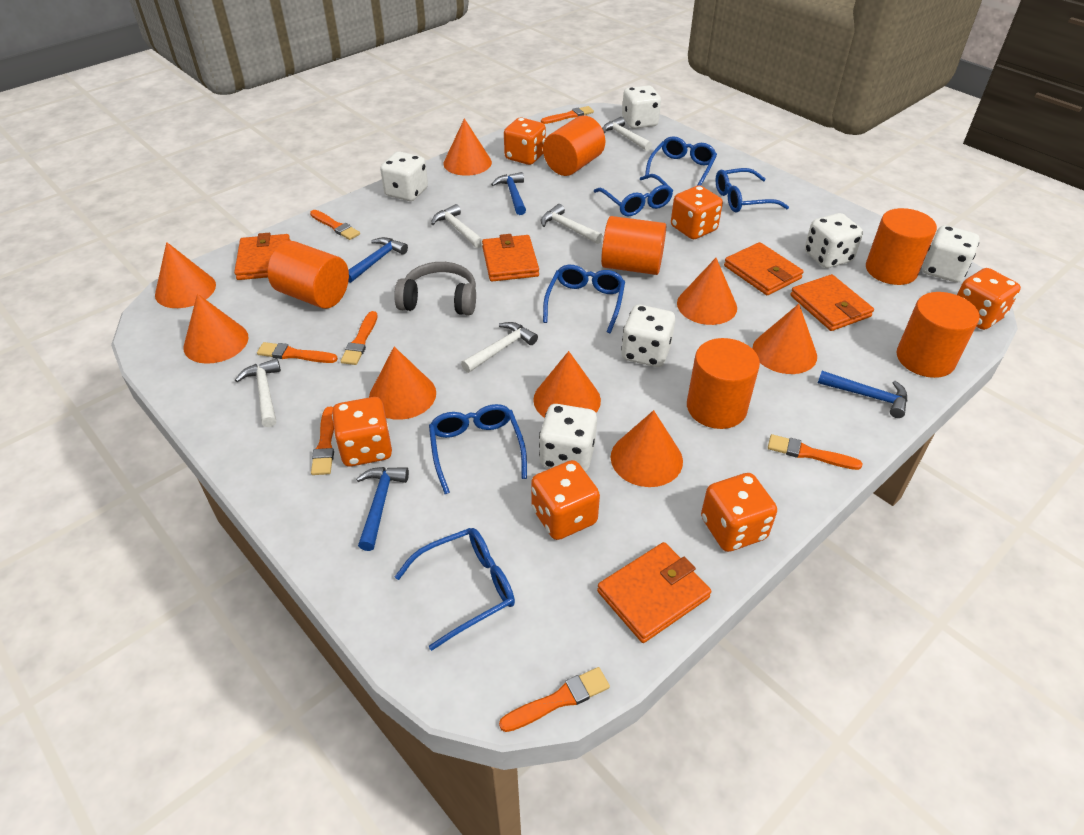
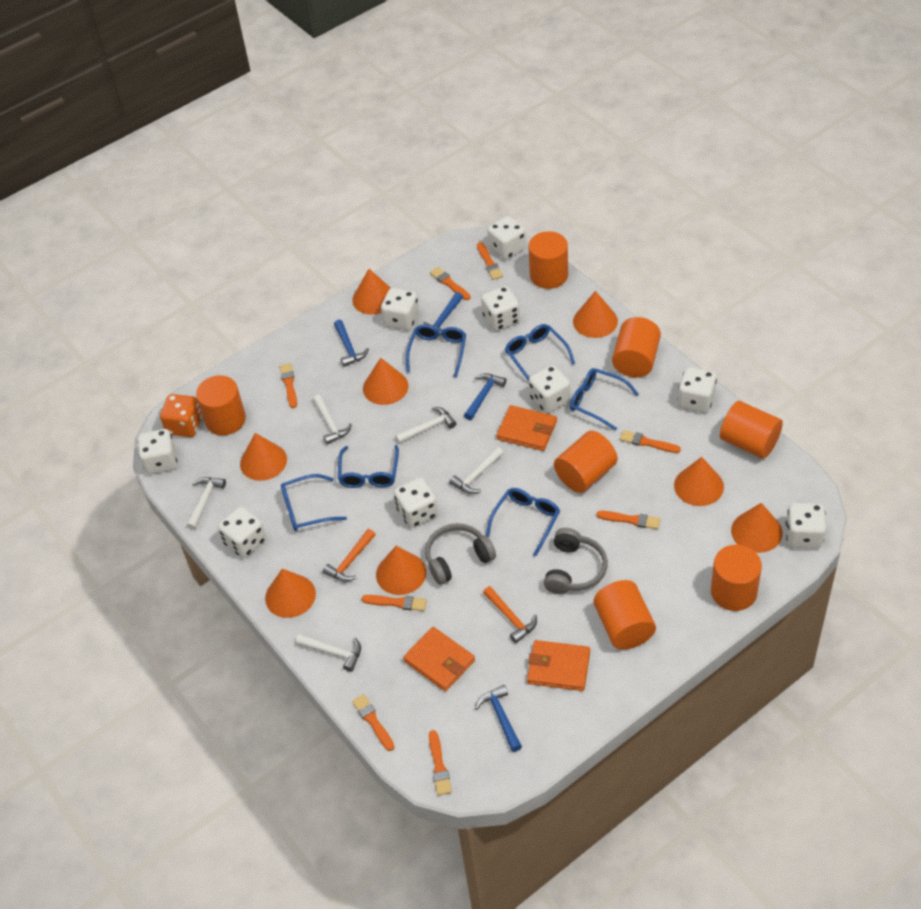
grey headphones: [394,262,476,315] = 1 -> [425,523,496,585] [544,528,608,594] = 2
orange brush: [257,342,338,363] [310,210,360,240] [311,407,334,475] [341,311,378,365] [499,667,610,732] [541,106,594,124] [768,434,862,470] = 7 -> [280,363,297,408] [352,694,394,751] [362,595,427,611] [429,730,452,796] [430,267,471,300] [477,242,503,280] [596,511,660,529] [620,430,681,453] = 8
orange cylinder: [267,241,349,309] [543,115,605,176] [601,216,666,275] [687,338,760,429] [866,208,937,285] [897,292,979,378] = 6 -> [196,375,246,435] [528,231,568,289] [554,431,618,493] [594,580,656,650] [612,317,661,377] [711,545,762,611] [720,401,783,459] = 7
orange dice: [332,397,392,466] [504,118,546,165] [531,460,600,540] [671,185,723,239] [701,473,777,552] [957,268,1021,330] = 6 -> [160,394,202,437] = 1
orange hammer: none = 0 -> [323,529,376,582] [483,586,537,643] = 2
orange wallet: [234,233,291,280] [482,234,539,282] [597,542,711,643] [724,242,804,295] [790,274,874,331] = 5 -> [403,627,475,691] [496,405,557,451] [527,640,590,691] = 3
white dice: [380,152,428,201] [539,404,597,472] [621,305,675,367] [622,85,661,129] [805,213,863,268] [922,225,980,283] = 6 -> [137,429,177,474] [218,507,266,558] [381,288,419,330] [394,478,438,528] [481,286,520,331] [487,216,526,260] [529,365,570,413] [678,367,717,413] [786,503,826,549] = 9

